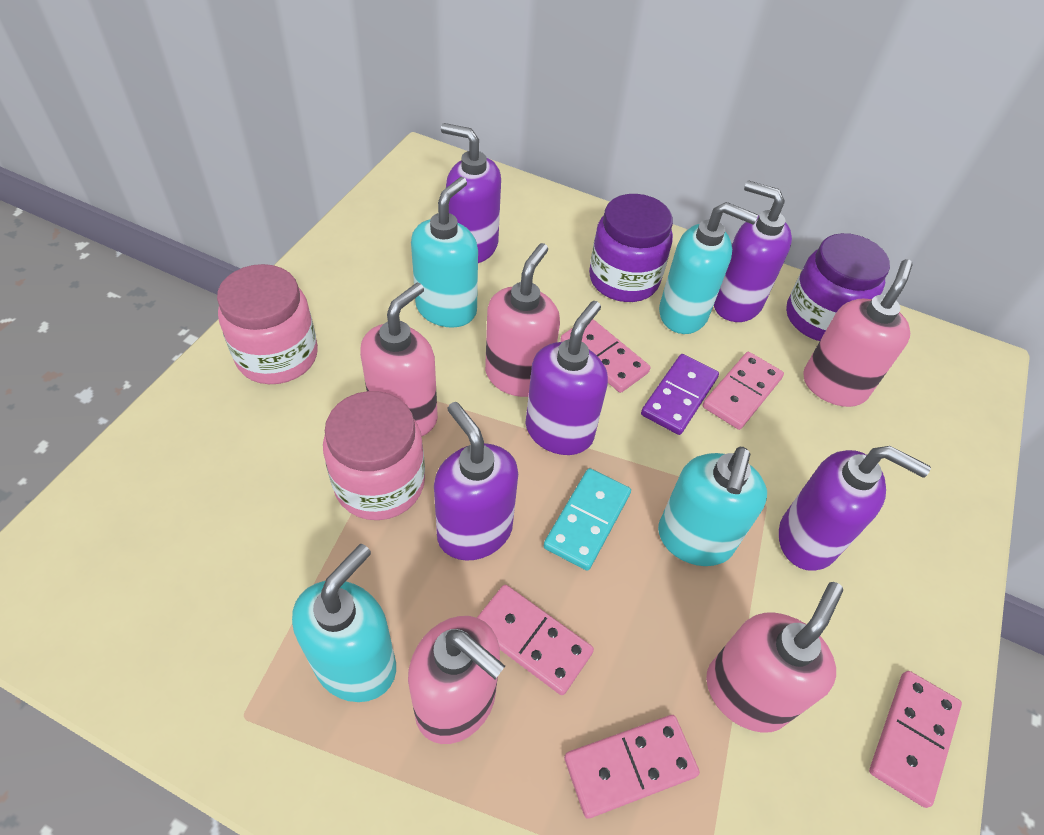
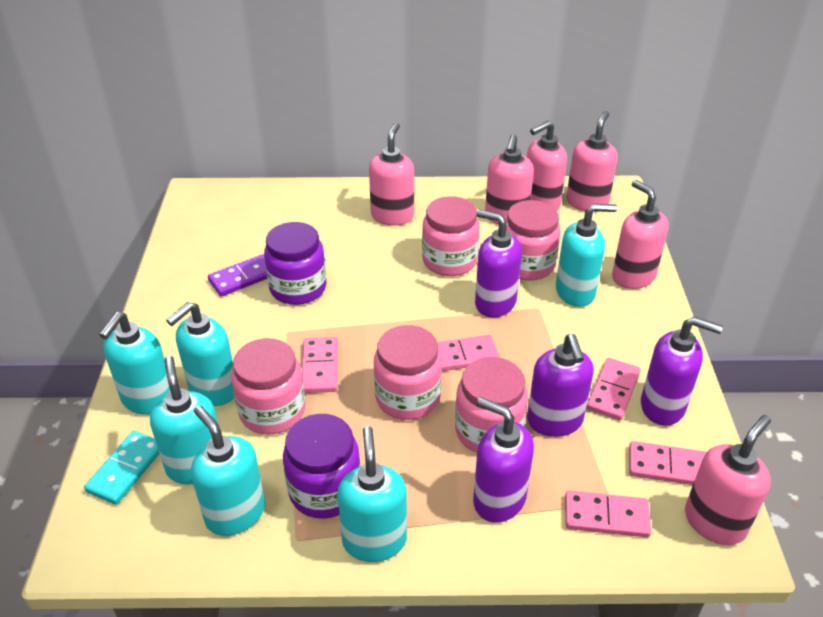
pink jar: [217,264,318,384] [323,391,425,520] = 2 -> [231,338,305,435] [374,325,442,420] [422,196,480,276] [455,357,528,453] [506,200,561,281] = 5
pink soap dispenser: [360,283,438,436] [408,616,505,744] [485,243,560,397] [706,582,843,733] [803,259,912,407] = 5 -> [369,123,414,226] [485,134,534,224] [527,120,567,210] [566,111,618,212] [612,180,669,289] [685,415,771,545] = 6
purple soap dispenser: [434,402,518,561] [441,123,501,263] [525,301,608,455] [714,180,792,322] [779,446,931,571] = 5 -> [473,397,534,523] [475,210,522,318] [527,334,594,437] [641,316,723,426] = 4
turquoise soap dispenser: [292,544,396,702] [411,177,478,328] [658,447,767,566] [659,202,758,334] = 4 -> [100,312,170,415] [150,356,219,485] [166,302,234,406] [191,406,265,536] [337,426,407,562] [556,204,617,307] = 6

